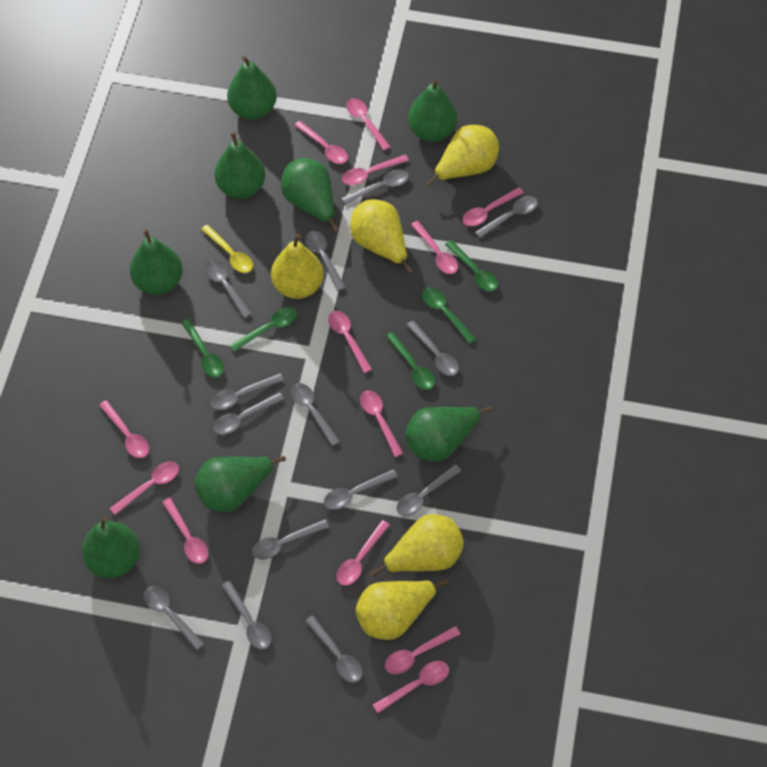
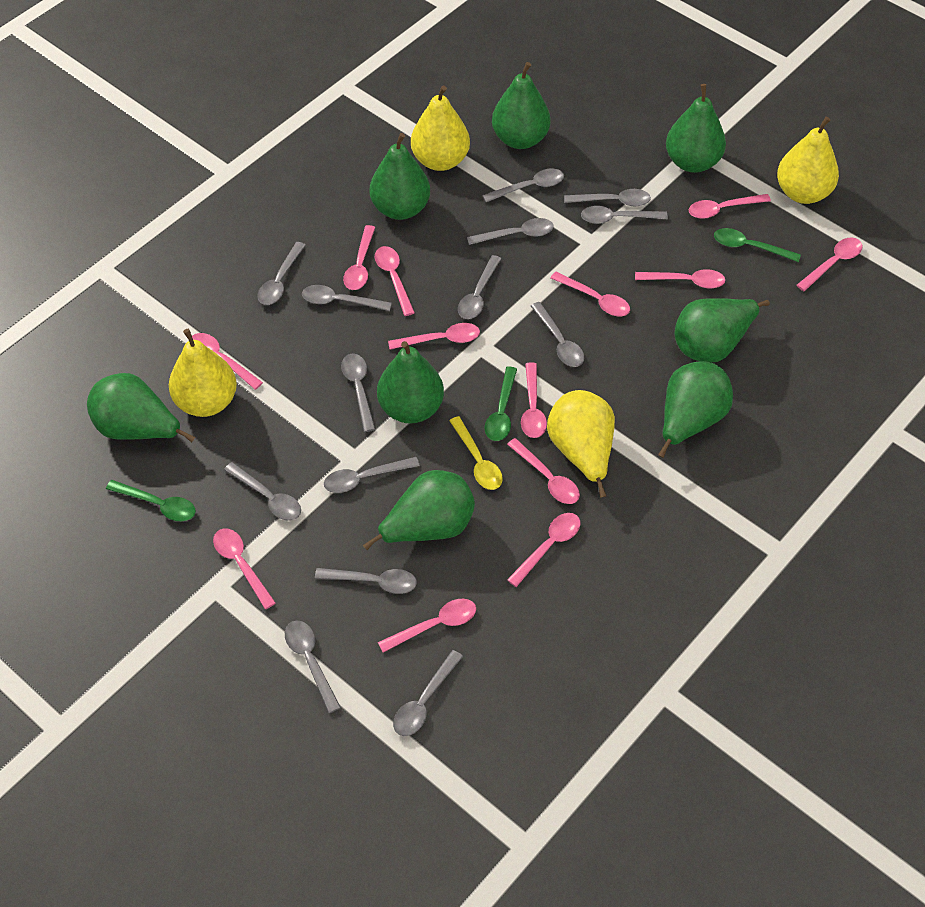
green spoon: [181,319,224,377] [230,307,297,352] [386,332,435,390] [422,287,476,344] [445,240,498,291] = 5 -> [106,480,196,521] [485,367,517,441] [714,228,801,262] = 3
yellow pear: [271,234,324,299] [350,199,412,273] [355,579,448,640] [371,514,464,577] [426,125,499,187] = 5 -> [169,329,237,417] [411,86,470,171] [547,390,615,498] [777,117,839,204] = 4

